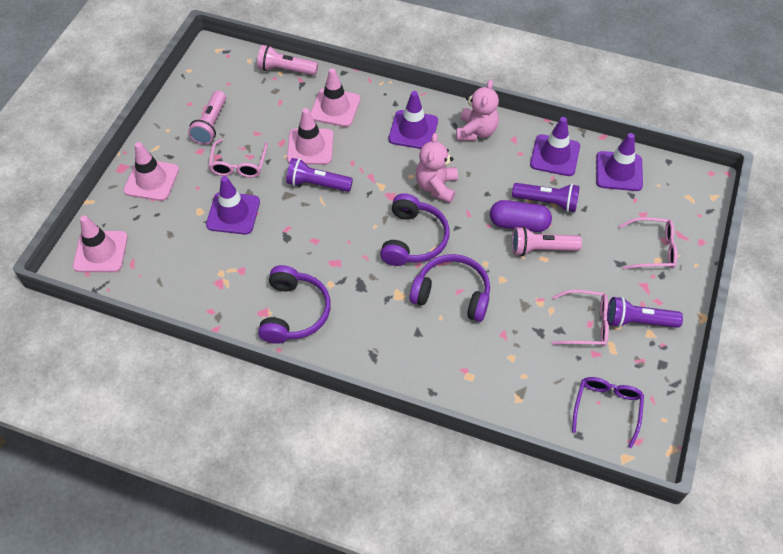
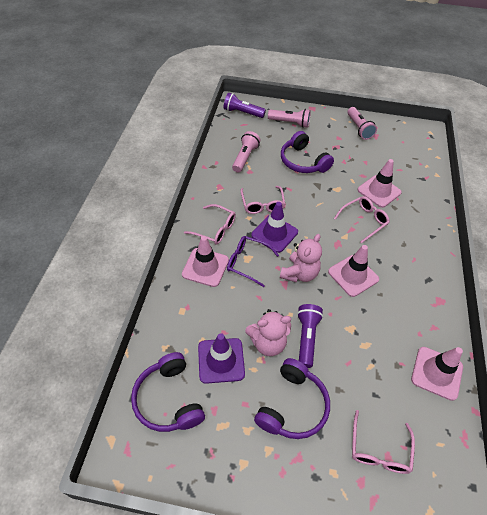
pink glasses: [208,139,268,178] [552,290,609,346] [619,217,677,269] = 3 -> [184,204,236,245] [240,186,285,214] [334,196,390,244] [352,410,415,474] = 4
purple capsule: [490,200,552,232] = 1 -> none = 0
purple flashlight: [286,158,353,192] [512,183,580,212] [607,297,683,328] = 3 -> [224,93,266,118] [297,304,323,368] = 2
purple traffic cone: [206,176,260,235] [389,91,438,149] [530,117,580,176] [596,133,643,191] = 4 -> [198,333,245,384] [251,202,298,253] = 2

